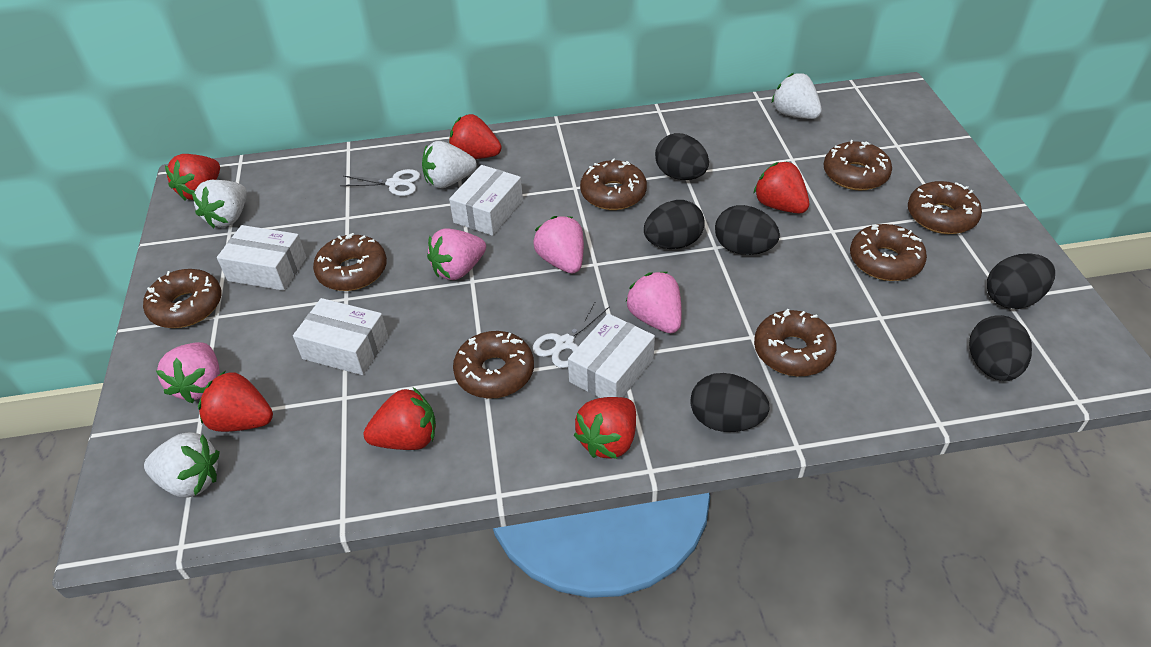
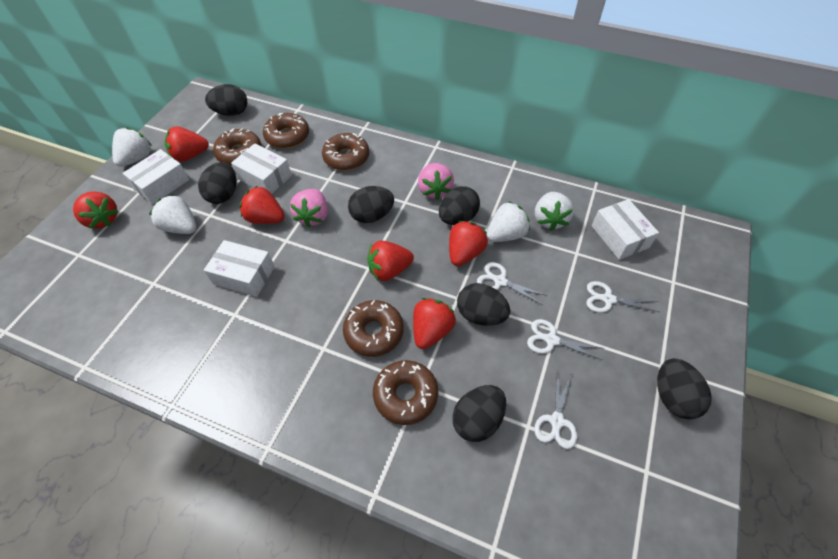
black egg: [644,200,705,249] [655,133,709,180] [690,373,770,432] [715,205,780,255] [969,315,1032,381] [987,254,1055,309] = 6 -> [198,162,237,204] [205,84,247,116] [348,186,394,223] [439,186,480,225] [452,385,506,442] [457,283,510,326] [657,358,712,419] = 7
brown donut: [143,269,222,328] [313,233,387,291] [453,331,534,399] [580,158,647,210] [754,309,837,376] [824,140,892,191] [850,224,927,281] [908,181,982,234] = 8 -> [213,128,261,166] [263,113,309,149] [322,133,369,170] [343,300,404,357] [373,360,438,425] = 5
pink strawberry: [156,342,220,403] [427,228,486,280] [533,216,584,274] [626,272,682,333] = 4 -> [290,189,328,228] [418,163,454,200] = 2
white scissors: [340,169,420,196] [533,301,610,368] = 2 -> [477,262,547,305] [527,319,603,360] [534,368,577,449] [587,281,659,313] = 4

